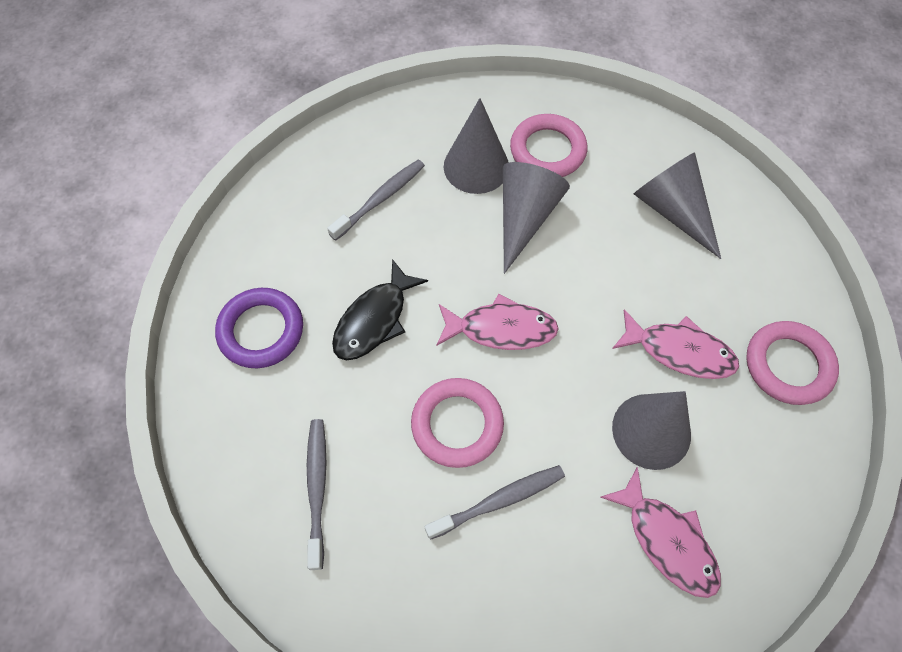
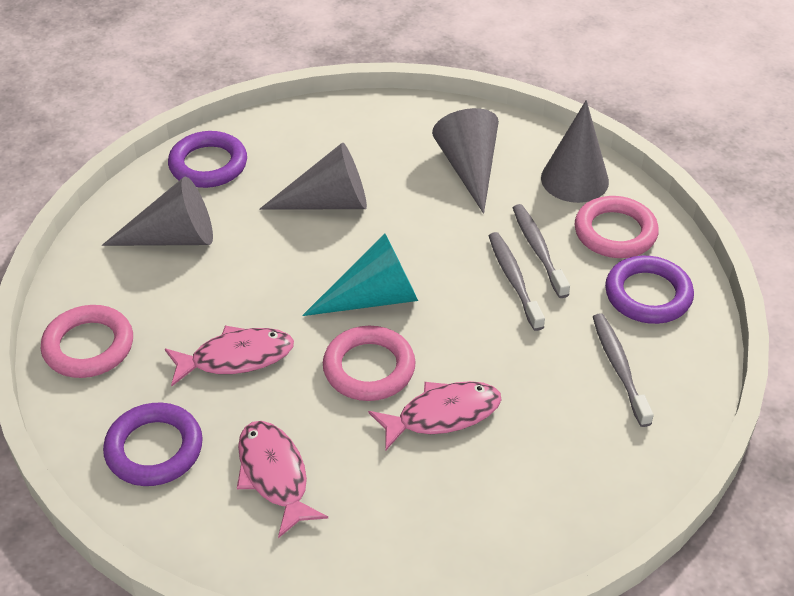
black fish: [332,259,428,361] = 1 -> none = 0
purple ring: [215,288,303,368] = 1 -> [103,403,203,486] [168,131,247,188] [605,256,694,324] = 3
turquoise cone: none = 0 -> [302,233,418,316] = 1

